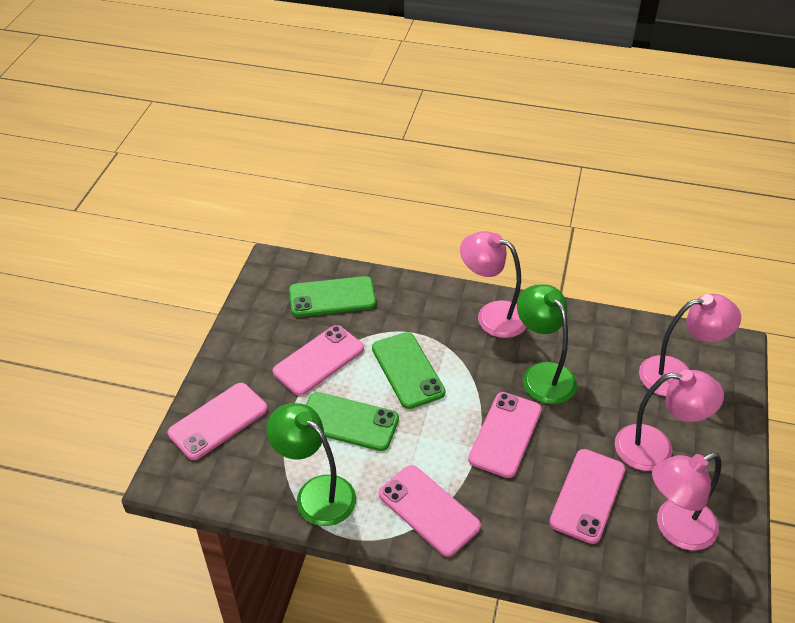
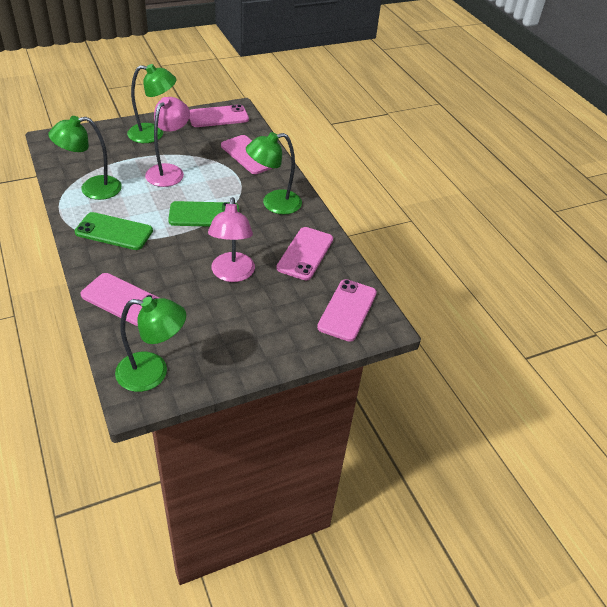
green lamp: [267,403,356,526] [517,284,577,404] = 2 -> [48,116,122,200] [115,297,186,392] [127,64,176,143] [246,132,302,215] = 4
green phone: [289,276,376,317] [306,392,399,451] [372,332,445,409] = 3 -> [75,212,153,250] [168,201,239,227] = 2
pink lamp: [460,231,527,338] [615,370,724,471] [639,294,741,396] [652,453,722,551] = 4 -> [145,97,190,187] [208,197,255,282] = 2

